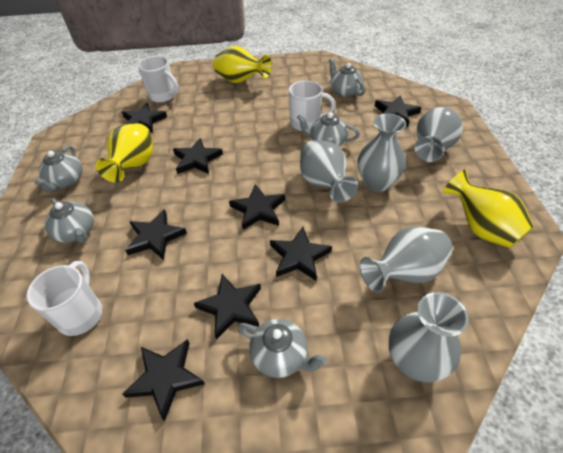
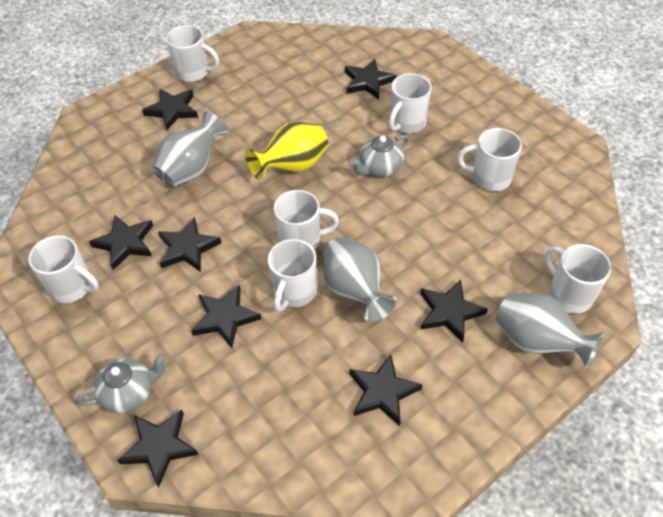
grey teapot: [35,145,83,192] [45,198,94,243] [238,319,327,378] [297,112,360,146] [329,58,365,97] = 5 -> [77,353,167,413] [350,134,410,177] = 2
grey vase: [300,140,358,203] [358,114,406,192] [360,226,453,292] [389,292,469,383] [415,107,463,162] = 5 -> [152,111,227,187] [322,237,397,322] [496,293,604,368] = 3
white mug: [27,261,102,336] [138,56,179,103] [289,81,335,131] = 3 -> [28,235,99,303] [166,25,219,82] [268,239,317,312] [273,190,339,250] [389,73,432,133] [457,128,522,191] [545,244,611,313] = 7
yellow vase: [96,123,153,183] [213,46,271,83] [443,169,534,248] = 3 -> [245,122,328,179] = 1

